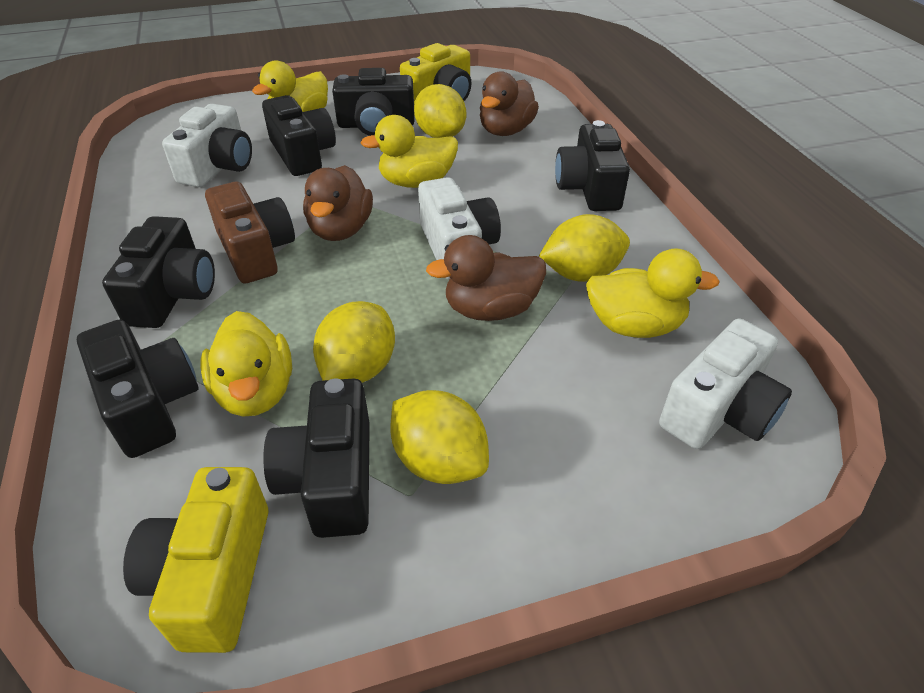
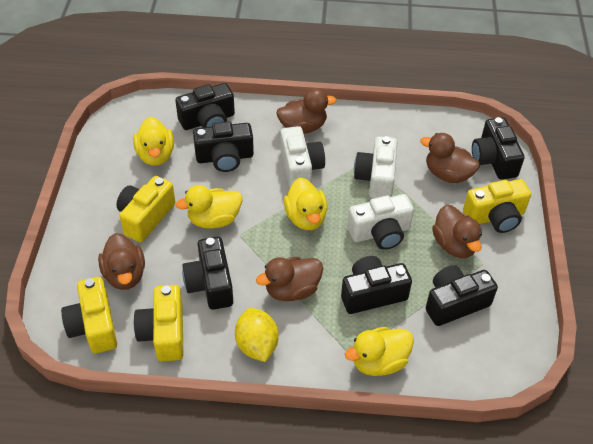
brown camera: [205,182,295,283] = 1 -> none = 0
brown duck: [303,165,373,241] [426,235,546,321] [480,71,539,136] = 3 -> [98,233,145,290] [256,257,323,301] [276,88,337,134] [420,133,480,183] [432,205,482,258] = 5
yellow camera: [123,467,269,653] [400,43,472,103] = 2 -> [61,277,117,354] [116,176,175,242] [134,285,184,362] [463,179,531,233] = 4
yellow lemon: [313,301,395,383] [390,390,489,484] [414,84,466,138] [539,214,630,282] = 4 -> [235,308,279,362] = 1

